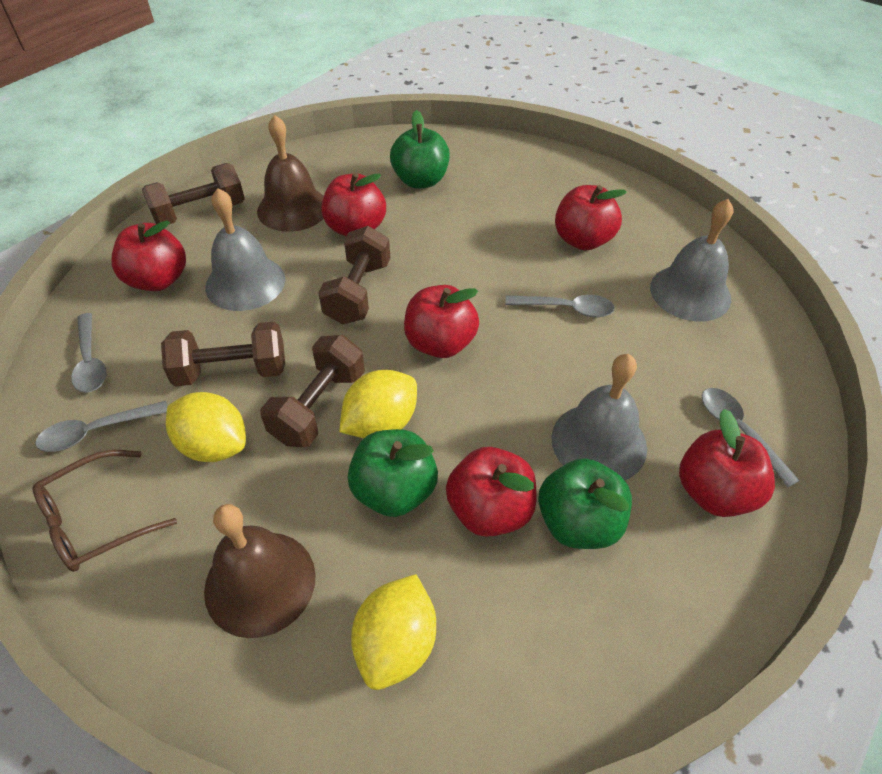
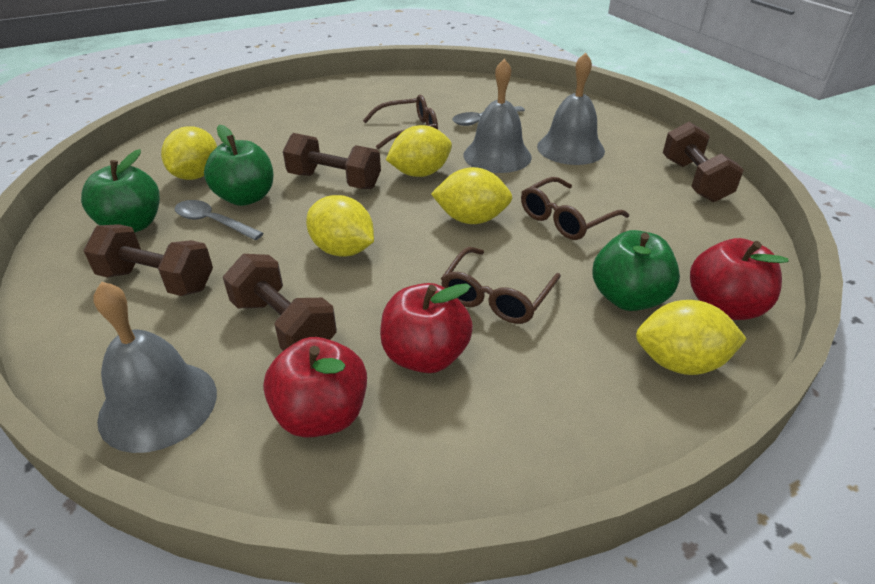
brown bell: [204,504,316,638] [257,115,324,232] = 2 -> none = 0
brown glasses: [32,450,177,572] = 1 -> [363,95,438,149] [441,247,561,324] [521,177,629,240] = 3
grey spoon: [35,401,167,452] [71,313,107,393] [505,295,615,317] [702,388,800,487] = 4 -> [175,200,264,241] [452,106,525,126] = 2
red apple: [111,220,186,291] [321,173,386,236] [404,285,479,358] [446,447,536,537] [555,185,627,250] [679,409,775,517] = 6 -> [263,337,367,438] [380,283,473,373] [690,238,788,320] = 3
yellow lemon: [166,392,246,462] [339,370,417,438] [351,574,436,690] = 3 -> [161,126,217,180] [306,195,374,257] [386,125,452,177] [431,167,512,224] [636,300,747,375] = 5

